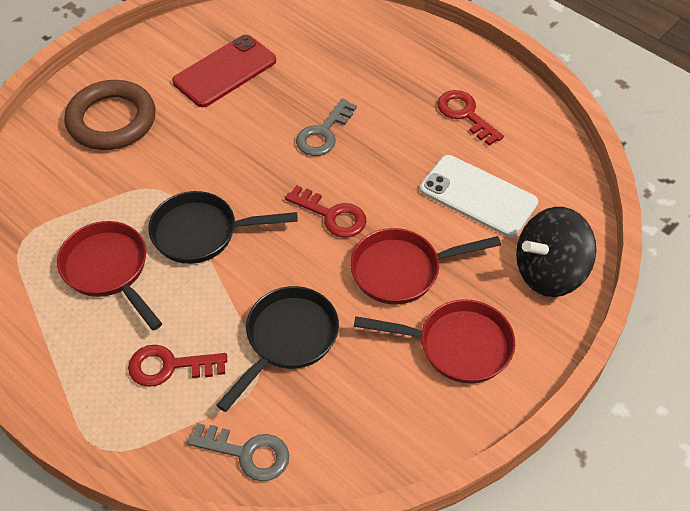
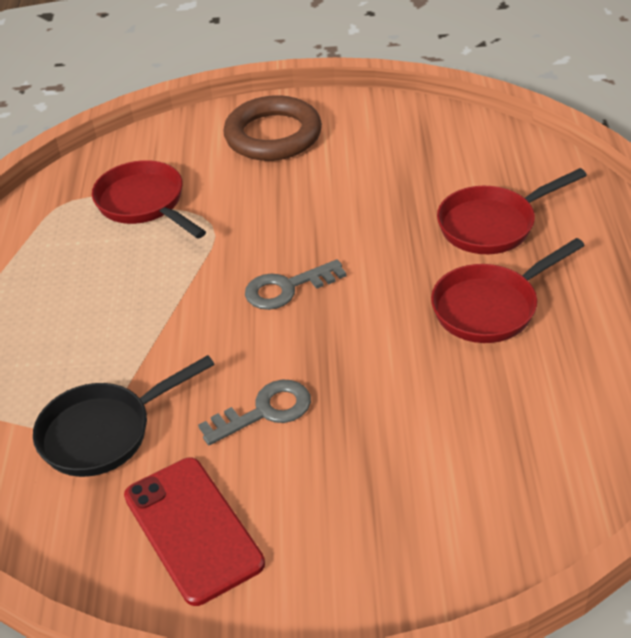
black pan: [148,191,298,264] [216,286,339,412] = 2 -> [33,355,214,477] = 1
black spinning top: [516,207,596,297] = 1 -> none = 0
red key: [128,345,227,387] [285,185,366,238] [437,90,504,146] = 3 -> none = 0
white phone: [420,155,538,237] = 1 -> none = 0

